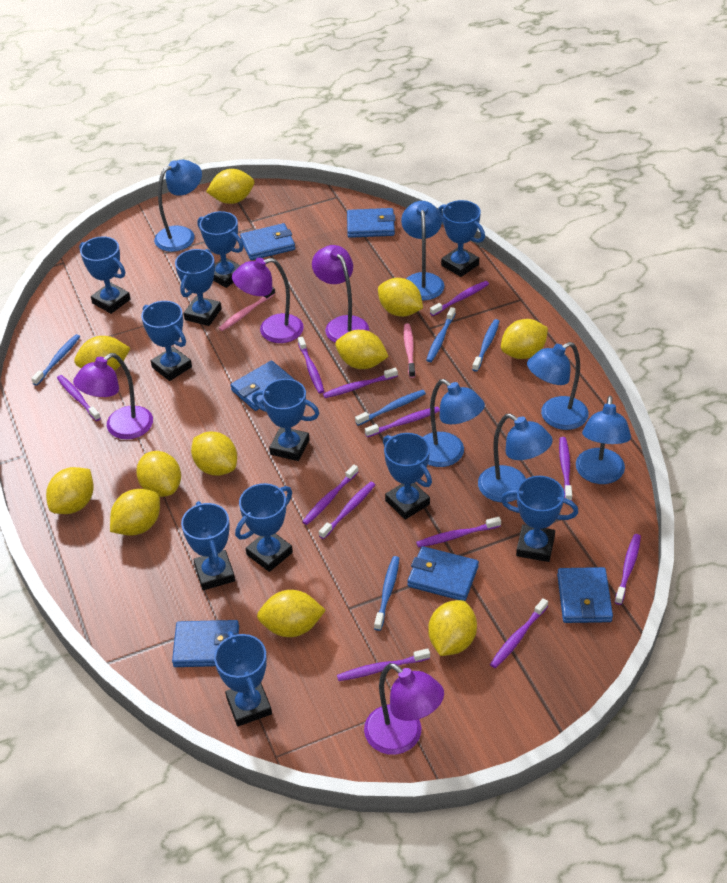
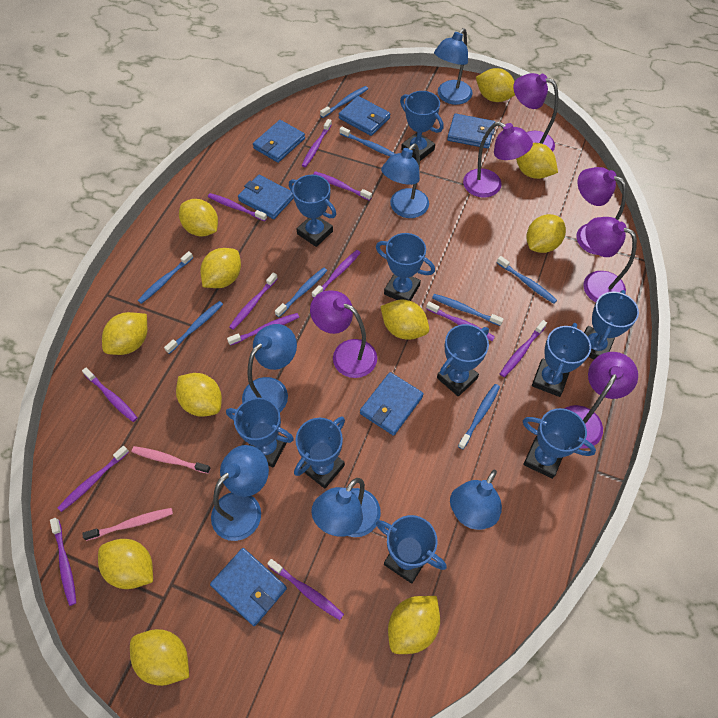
blue toothbrush: [31,334,80,386] [355,390,426,426] [374,556,399,631] [426,307,456,362] [472,319,500,372] = 5 -> [138,251,193,304] [164,301,223,354] [275,267,327,317] [320,86,368,118] [339,127,395,157] [432,294,504,326] [458,384,500,449] [497,256,557,304] = 8
blue trophy: [79,236,130,314] [141,301,192,381] [175,249,221,326] [181,501,235,590] [198,211,244,288] [214,631,272,726] [235,483,293,572] [252,379,319,461] [383,433,432,520] [438,200,485,277] [501,476,578,562] = 11 -> [226,398,294,468] [289,175,336,247] [294,416,345,488] [376,233,435,301] [376,515,447,584] [400,91,444,161] [437,324,489,396] [523,408,596,479] [532,323,591,397] [584,290,639,359] = 10
purple lamp: [73,353,153,439] [232,258,304,343] [312,245,369,343] [364,663,444,755] = 4 -> [310,290,377,378] [463,122,533,198] [513,73,558,151] [564,352,638,449] [576,167,627,255] [583,217,637,302] = 6

